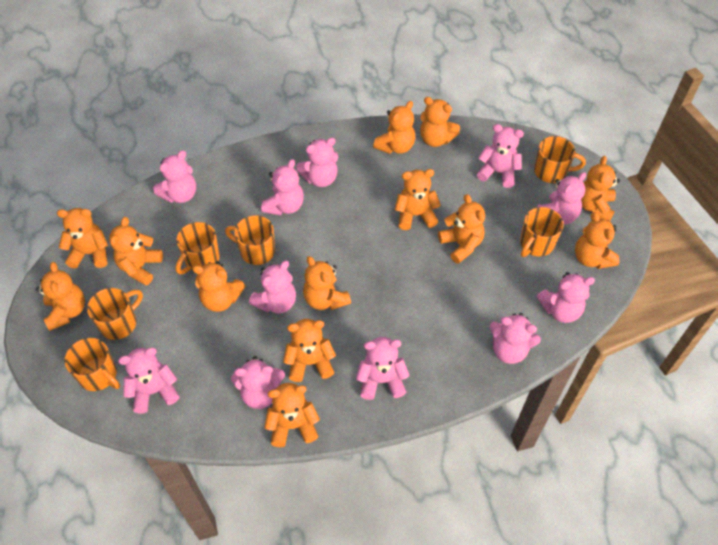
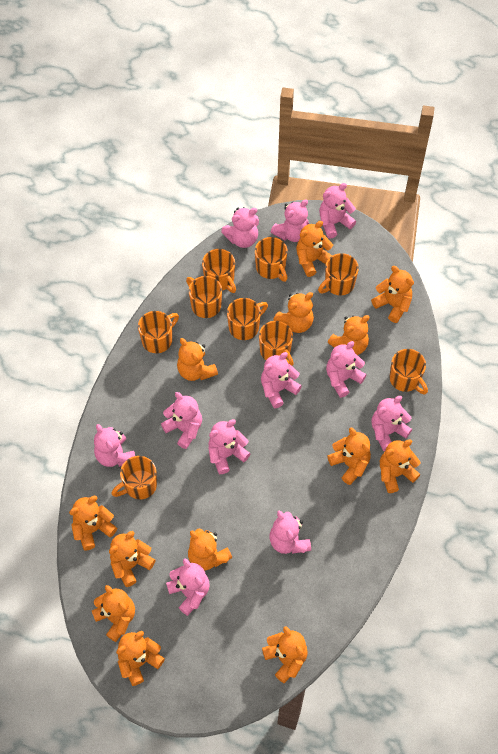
orange mug: [64,338,120,391] [87,288,143,340] [176,222,220,274] [225,215,275,265] [520,207,564,257] [534,136,586,183] = 6 -> [112,456,157,499] [138,311,179,353] [186,276,222,318] [202,249,236,293] [227,298,268,340] [255,237,288,282] [259,321,294,366] [318,253,359,296] [389,349,428,394] = 9

